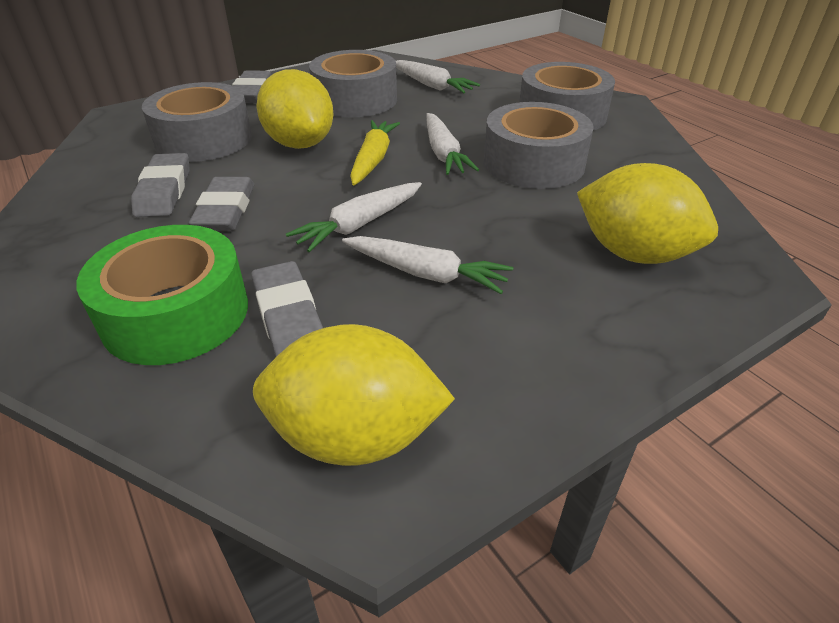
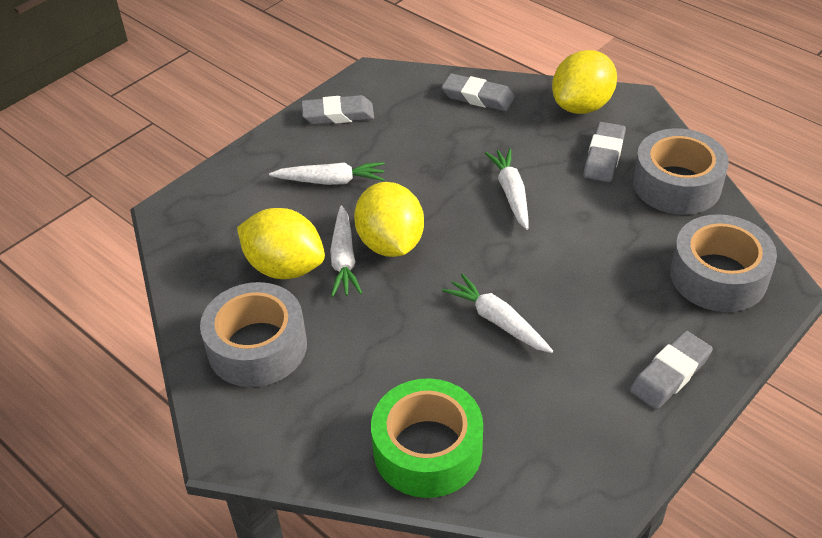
grey tape: [142,82,252,162] [309,50,397,117] [484,102,594,189] [519,62,615,131] = 4 -> [200,282,307,387] [633,128,729,215] [670,214,777,312] = 3
yellow carrot: [350,120,400,186] = 1 -> none = 0

